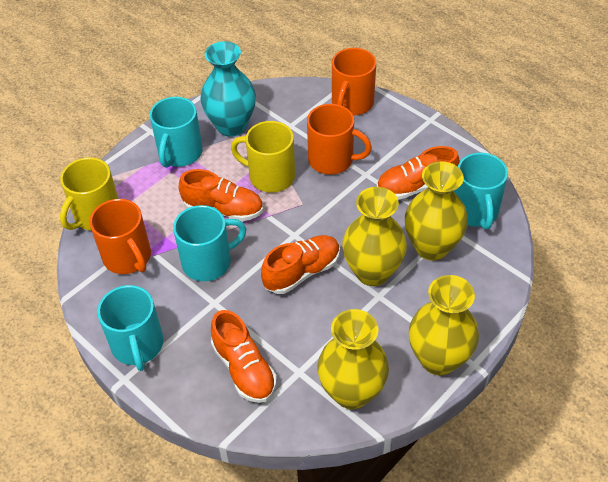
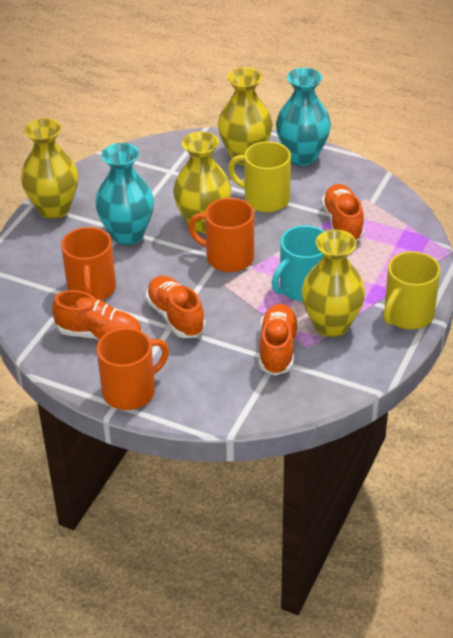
turquoise mug: [97,285,163,371] [150,97,203,168] [173,205,246,281] [454,153,508,230] = 4 -> [272,225,325,302] = 1
turquoise vase: [200,41,256,137] = 1 -> [95,143,154,245] [276,68,331,166] = 2

